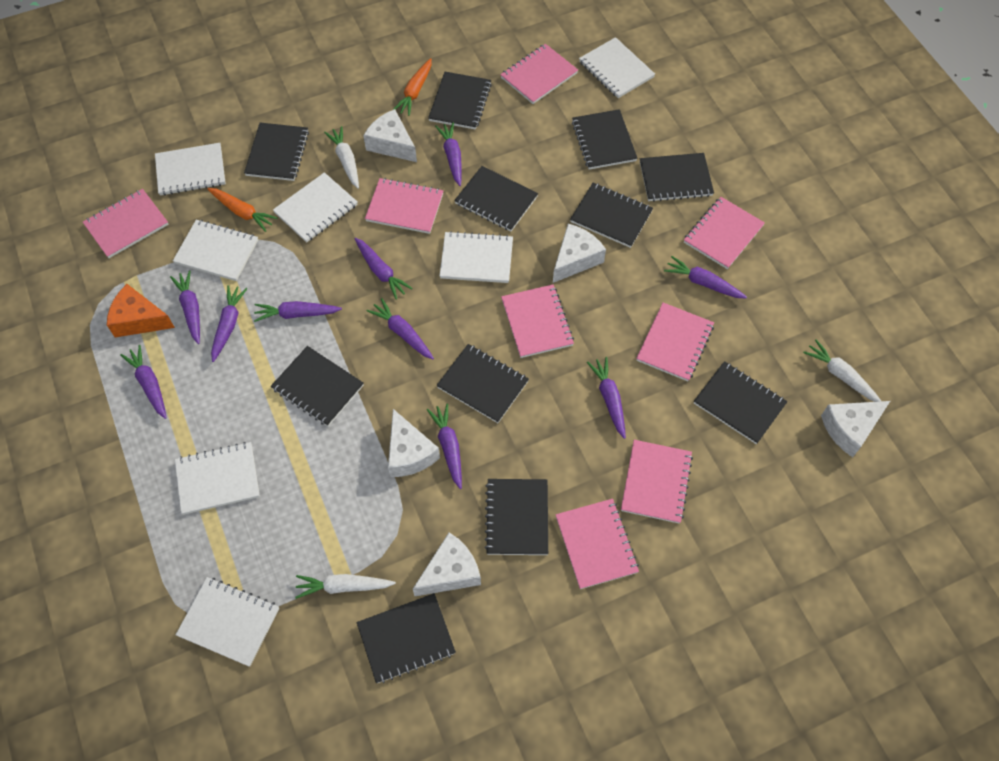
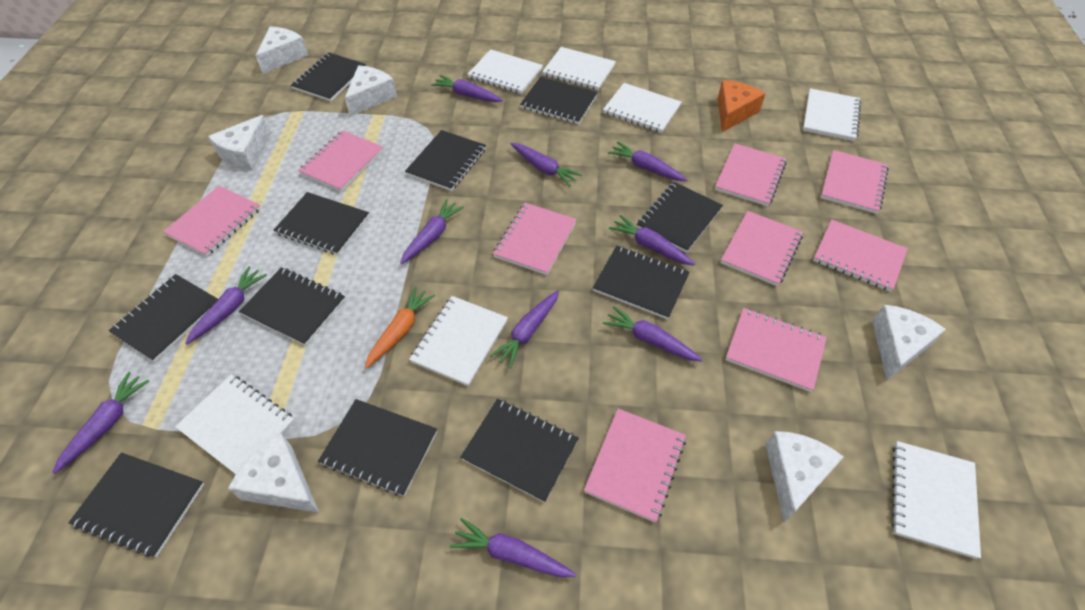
orange carrot: [207,188,278,232] [393,58,432,116] = 2 -> [365,287,435,368] = 1
pink notebook: [83,189,169,258] [365,178,443,234] [500,44,578,104] [501,285,574,358] [556,499,639,589] [621,440,693,524] [636,302,714,381] [684,197,765,269] = 8 -> [163,186,261,256] [298,130,384,192] [493,203,577,275] [584,409,686,522] [715,143,787,206] [721,211,803,286] [725,308,827,392] [813,220,908,292] [821,150,889,214] = 9
white carrot: [295,574,396,599] [324,126,359,189] [803,340,881,402] = 3 -> none = 0
white cheese: [363,109,417,162] [388,409,440,477] [413,532,481,596] [553,224,606,283] [821,401,890,457] = 5 -> [208,115,271,171] [228,433,319,513] [255,27,308,74] [345,65,397,116] [765,431,844,523] [872,305,946,381] = 6

